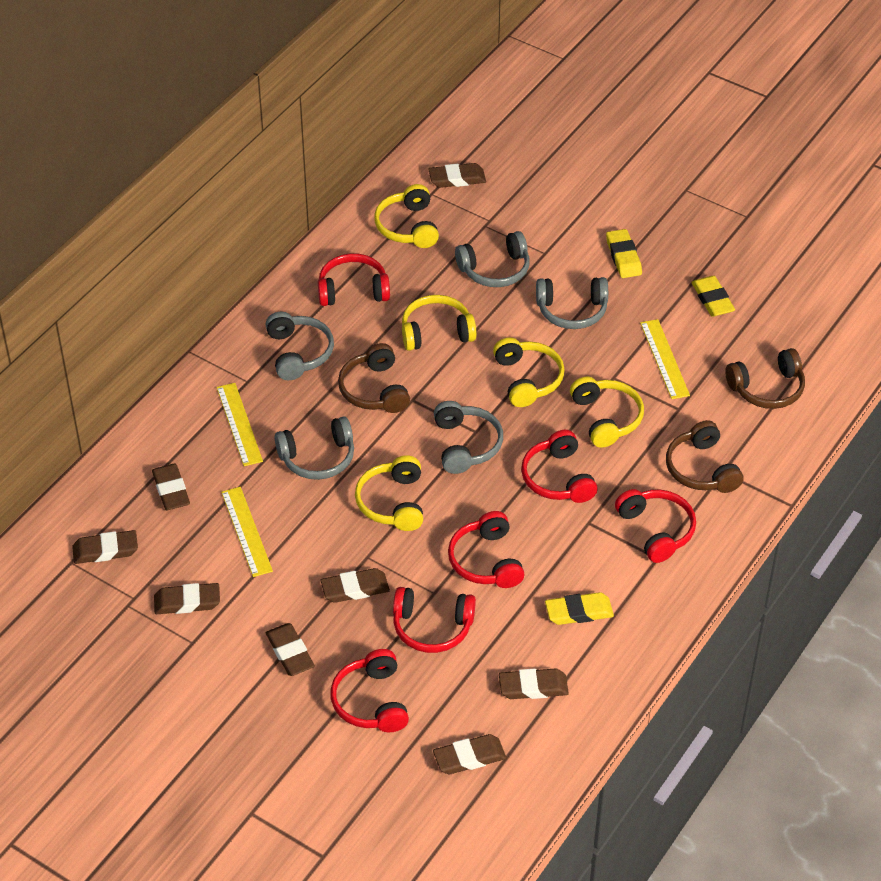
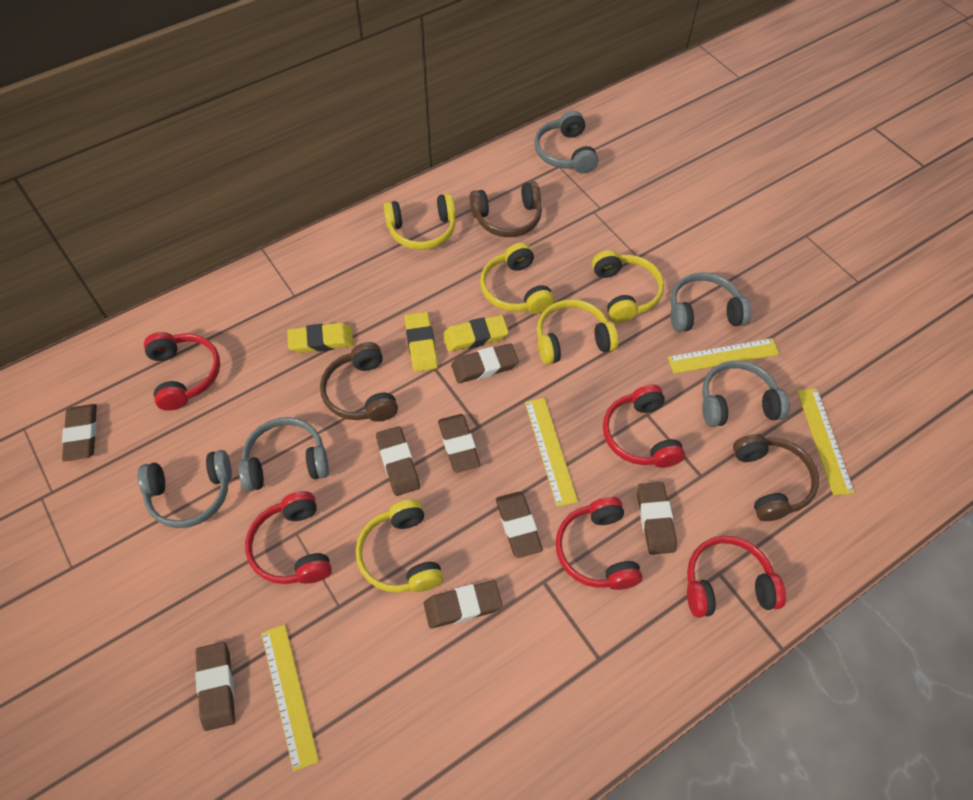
red headphones: [318,253,390,306] [330,649,409,732] [393,587,476,653] [448,511,525,588] [521,430,598,503] [615,489,696,563] = 6 -> [144,332,220,411] [245,491,332,584] [555,497,643,590] [603,385,685,468] [687,536,786,618] = 5
yellow ruler: [217,383,263,466] [221,487,273,577] [640,319,690,399] = 3 -> [261,624,319,771] [525,398,578,507] [667,338,780,374] [797,388,855,495] = 4

